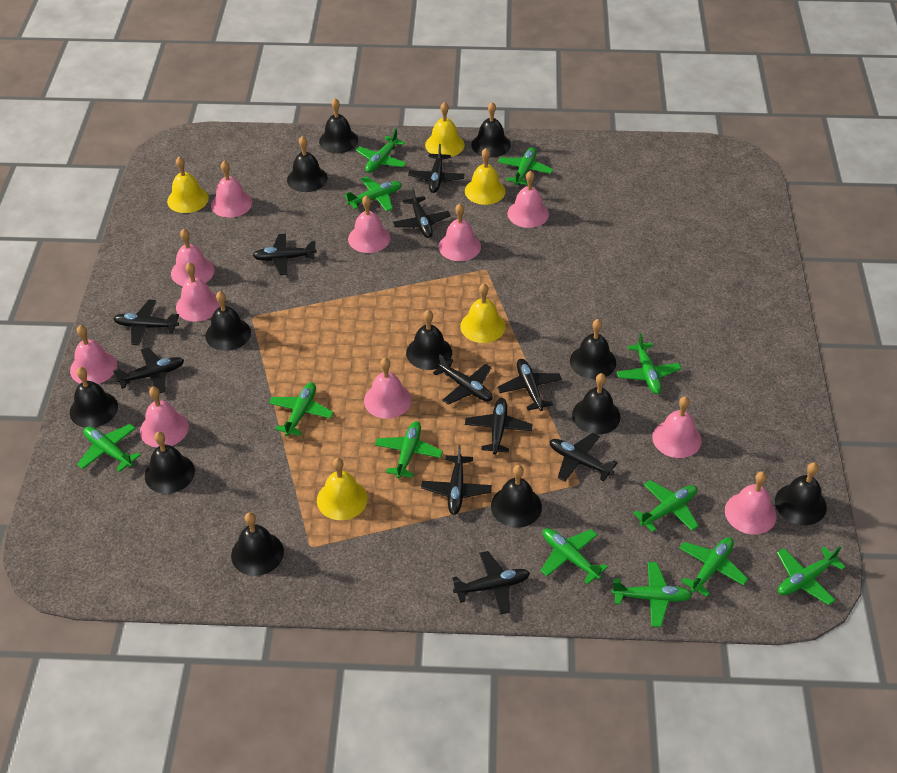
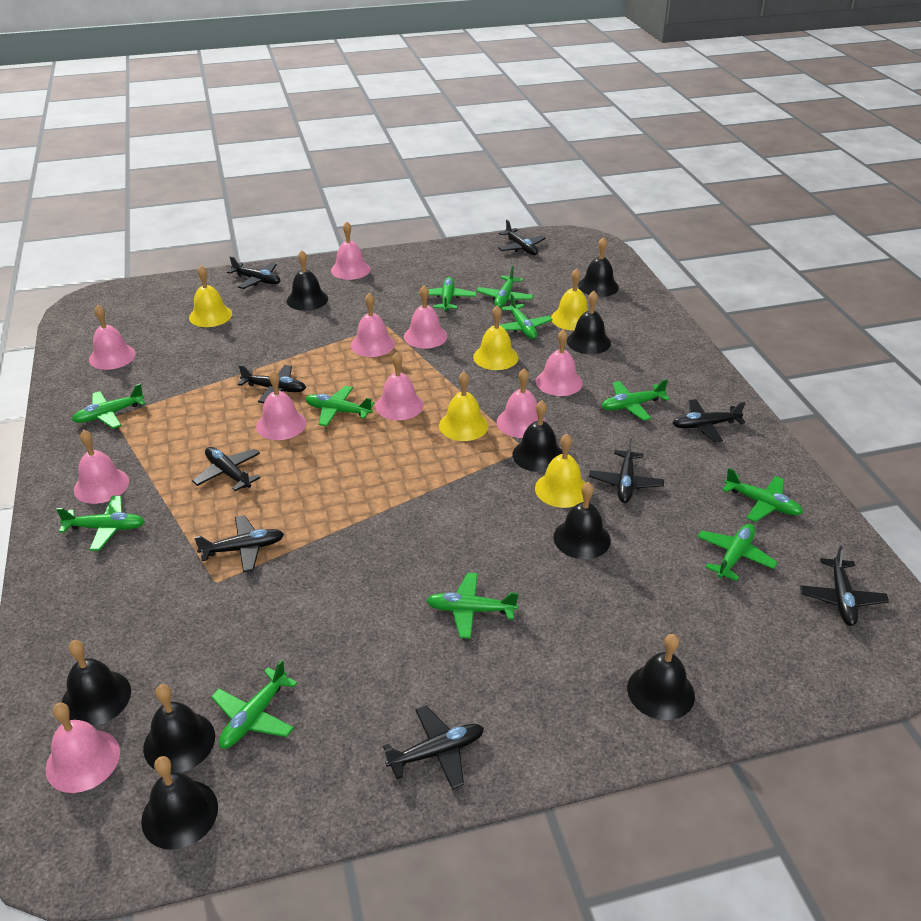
black bell: [70,367,118,428] [145,431,195,494] [205,291,251,351] [231,512,284,576] [287,136,327,192] [319,98,358,153] [406,310,452,370] [471,102,511,157] [491,465,542,528] [570,319,616,379] [572,373,620,435] [775,462,827,525] = 12 -> [62,640,131,726] [141,756,218,850] [143,684,215,773] [287,250,328,311] [512,400,563,472] [553,482,611,559] [567,291,611,354] [578,237,619,297] [627,634,695,720] = 9
black plane: [113,300,179,345] [113,347,184,393] [252,234,317,275] [393,188,451,238] [408,144,465,193] [421,445,492,515] [433,355,492,405] [452,551,530,615] [465,398,533,455] [497,359,562,411] [549,433,618,482] = 11 -> [192,447,261,491] [194,515,284,572] [227,256,280,289] [238,365,306,403] [383,706,484,789] [498,220,546,255] [589,438,664,503] [673,399,745,442] [800,545,889,626] = 9
green plane: [77,424,141,472] [269,383,334,436] [344,176,402,212] [356,129,407,173] [375,421,443,479] [498,147,553,185] [540,528,608,585] [612,562,692,627] [616,333,681,394] [633,480,699,532] [679,537,748,597] [777,546,845,605] = 12 -> [56,496,145,551] [72,383,146,429] [211,659,298,748] [305,386,374,427] [419,277,476,311] [426,573,519,639] [476,266,534,308] [499,294,553,339] [601,379,670,421] [697,524,778,581] [722,468,803,522] = 11
pink bell: [70,325,117,384] [140,387,189,448] [171,229,215,286] [176,263,220,322] [211,161,252,218] [348,195,390,253] [364,358,411,419] [439,203,481,261] [507,170,549,228] [652,396,702,458] [725,471,777,534] = 11 -> [45,703,120,793] [74,430,129,504] [89,305,136,370] [256,371,306,440] [331,221,370,280] [351,293,395,357] [375,352,424,420] [404,285,447,349] [497,369,546,438] [536,329,583,396] = 10

